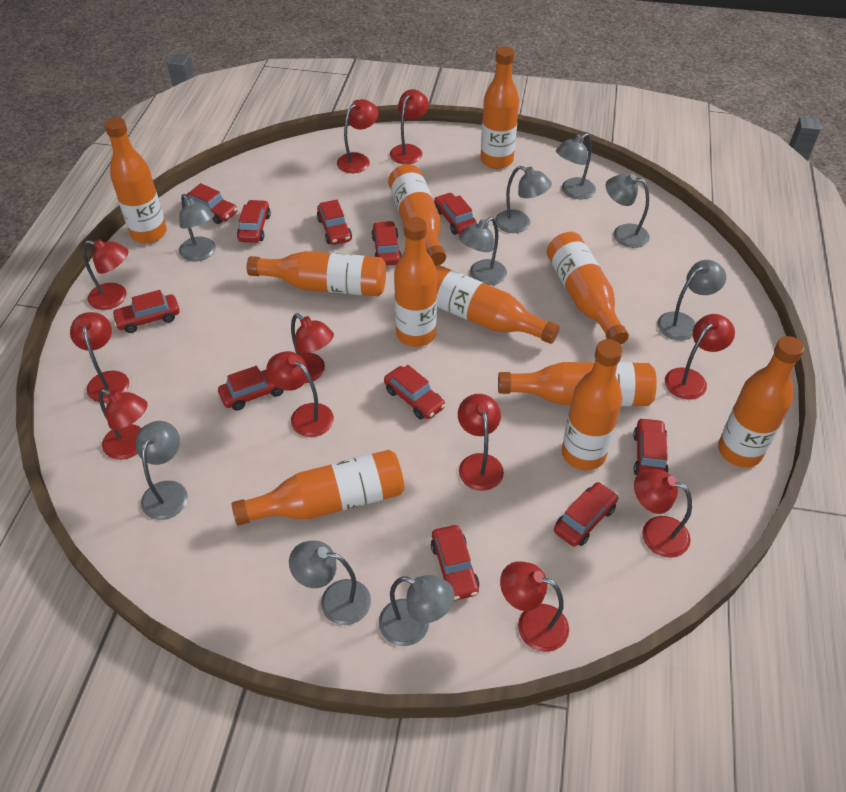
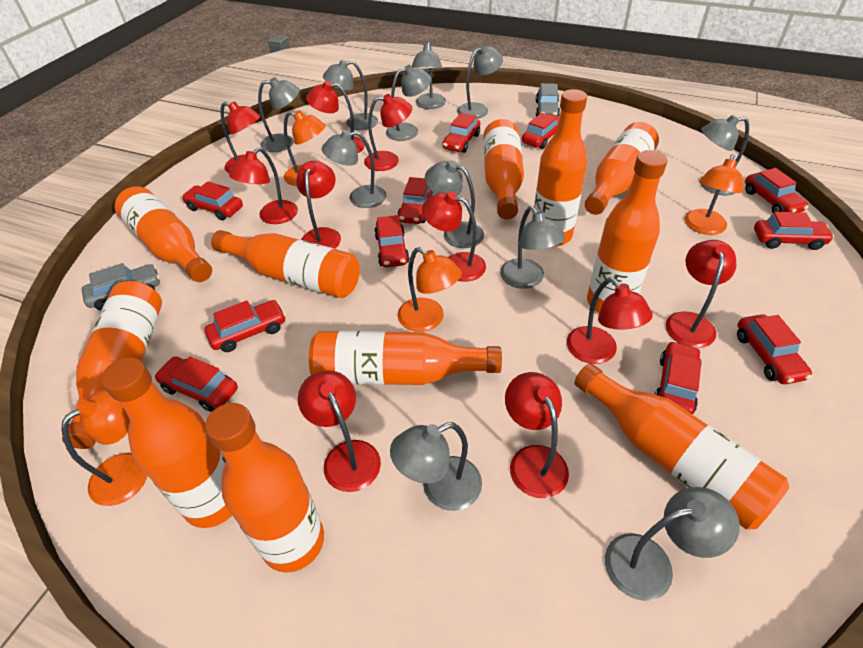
grey car: none = 0 -> [82,263,160,311] [536,83,560,117] = 2
grey lamp: [136,421,188,520] [179,194,216,261] [289,541,371,625] [379,575,455,646] [459,217,507,285] [495,166,552,233] [556,133,596,199] [606,174,650,248] [657,260,726,340] = 9 -> [258,77,299,152] [322,130,387,208] [323,60,378,130] [386,65,431,141] [390,422,482,511] [412,42,446,109] [425,160,484,248] [457,44,503,119] [500,206,565,289] [605,487,740,601] [701,115,749,195] = 11
orange lamp: none = 0 -> [61,389,148,506] [284,111,326,186] [397,247,462,332] [685,154,743,235] = 4
red lamp: [70,312,129,403] [83,239,128,310] [99,389,148,460] [266,351,334,437] [291,314,334,383] [337,99,379,173] [390,89,429,164] [458,394,504,491] [500,561,569,652] [634,469,692,558] [665,314,735,400] = 11 -> [221,101,260,174] [229,147,298,224] [296,161,341,248] [298,370,381,492] [306,81,365,153] [364,94,413,171] [422,192,486,282] [505,372,569,498] [567,277,653,364] [666,240,736,348] = 10

